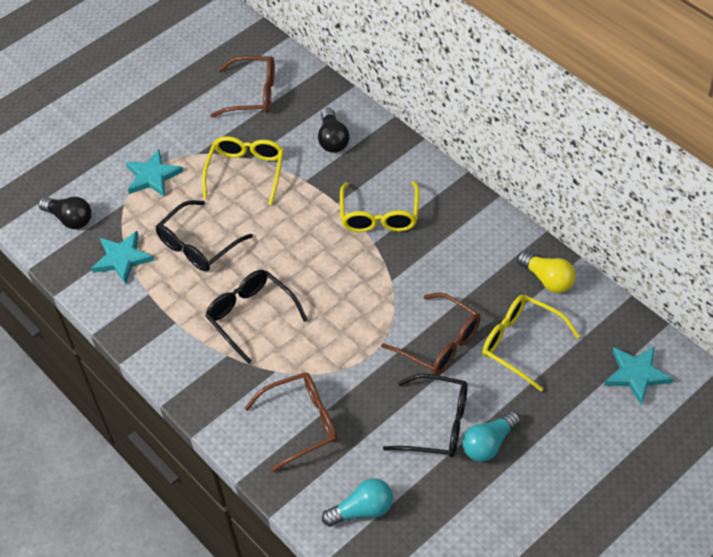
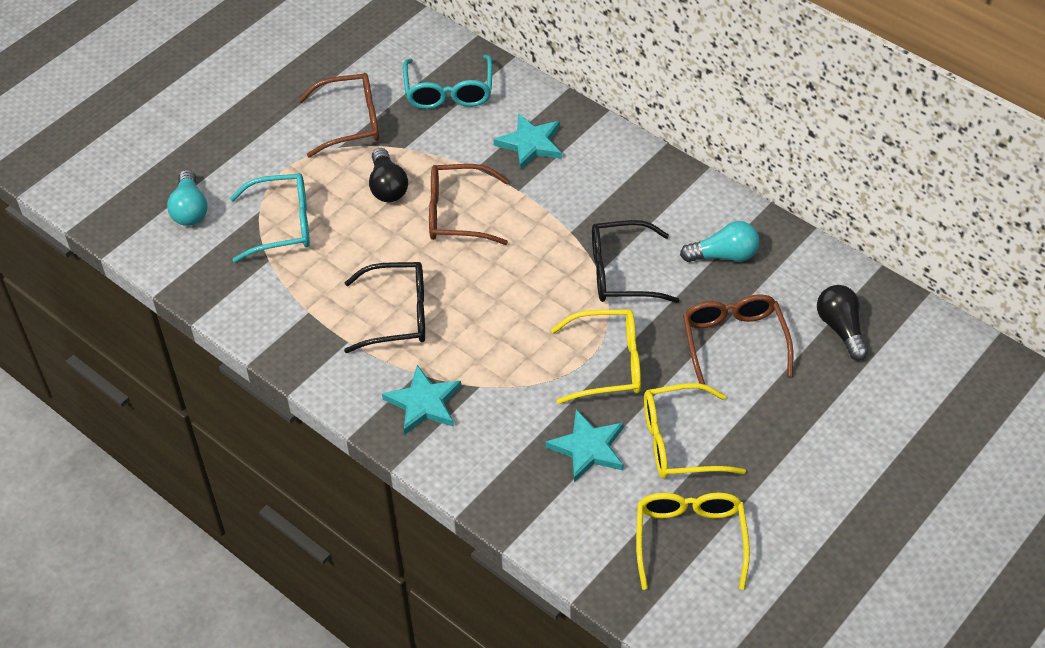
black glasses: [156,200,253,271] [205,270,308,364] [383,374,468,458] = 3 -> [344,262,425,353] [592,220,680,303] = 2
turquoise glasses: none = 0 -> [230,173,310,262] [403,55,492,109] = 2
yellow light bulb: [517,251,576,293] = 1 -> none = 0

